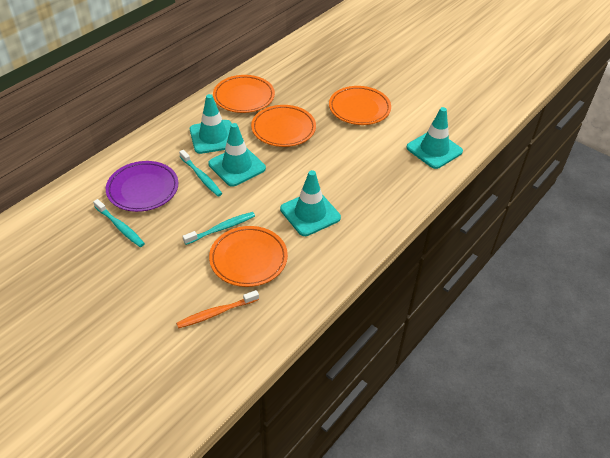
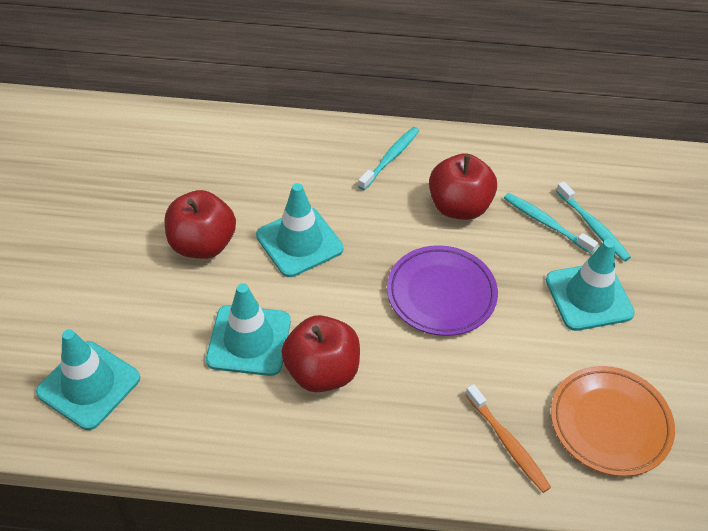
orange plate: [209,226,288,287] [213,75,275,113] [251,105,316,147] [329,86,391,125] = 4 -> [551,366,675,476] = 1
red apple: none = 0 -> [165,190,236,259] [282,315,360,392] [429,154,497,220] = 3

